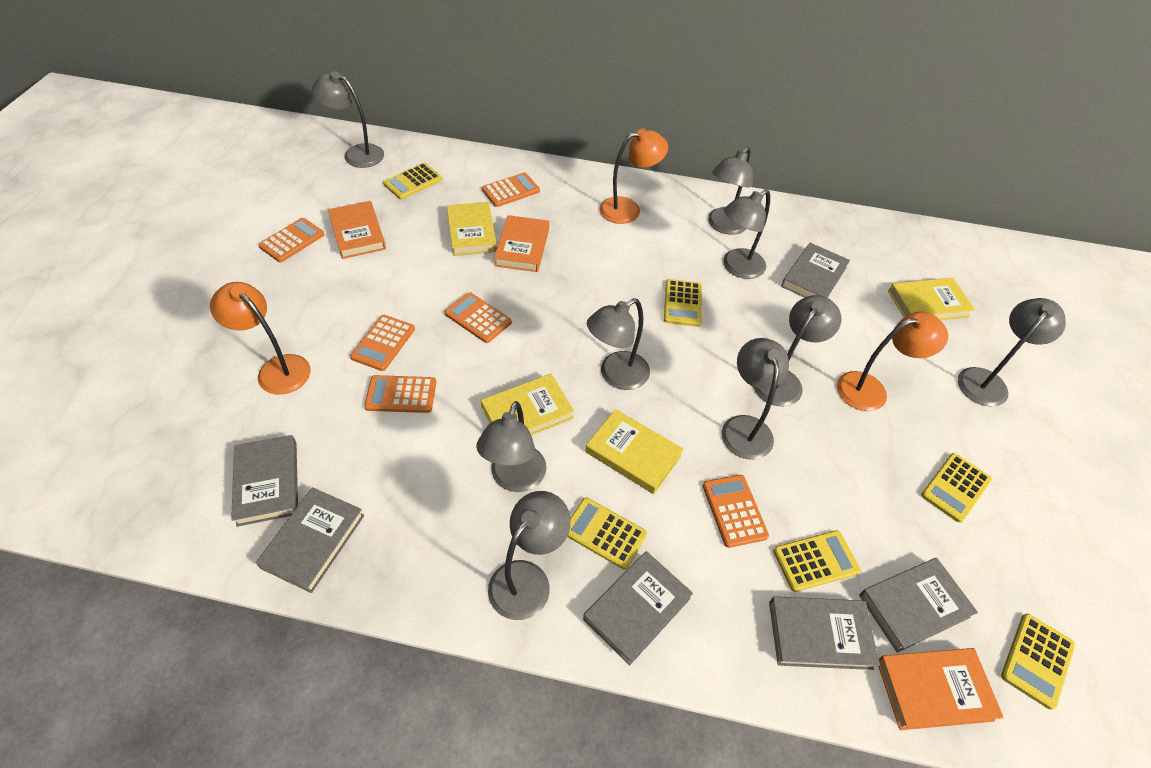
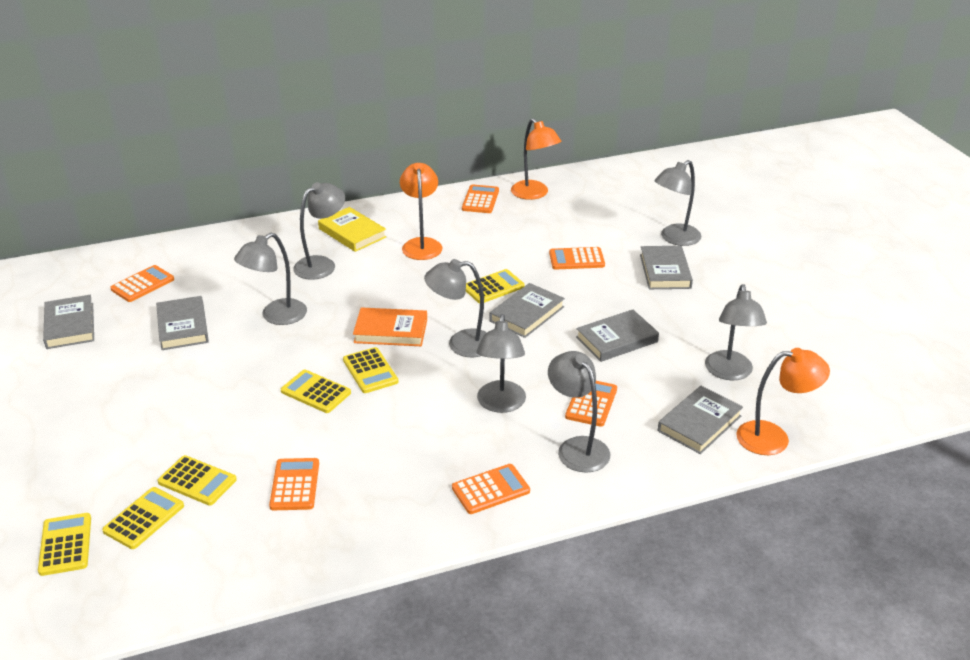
grey lamp: [312,71,384,168] [477,401,546,492] [488,491,571,620] [587,298,650,390] [708,147,753,235] [721,338,789,460] [723,189,770,279] [754,295,841,406] [958,298,1066,407] = 9 -> [234,233,307,325] [293,182,345,280] [424,259,487,357] [476,314,526,413] [548,351,610,473] [654,160,701,246] [705,284,767,380] = 7
orange book: [328,201,386,259] [494,215,549,272] [878,648,1004,730] = 3 -> [353,307,427,346] = 1
yellow book: [447,202,497,256] [481,374,574,435] [585,409,684,494] [888,278,975,320] = 4 -> [318,207,386,252] = 1

